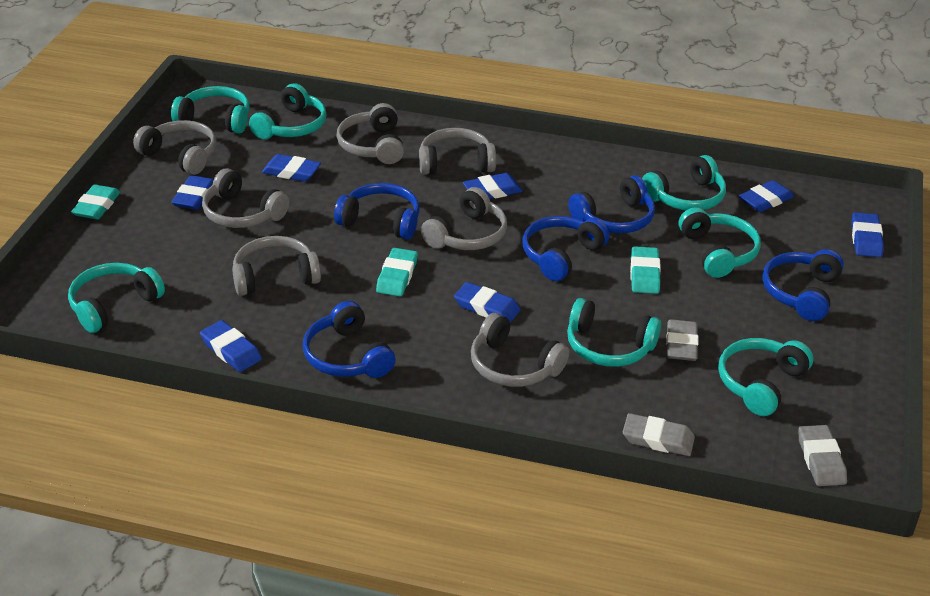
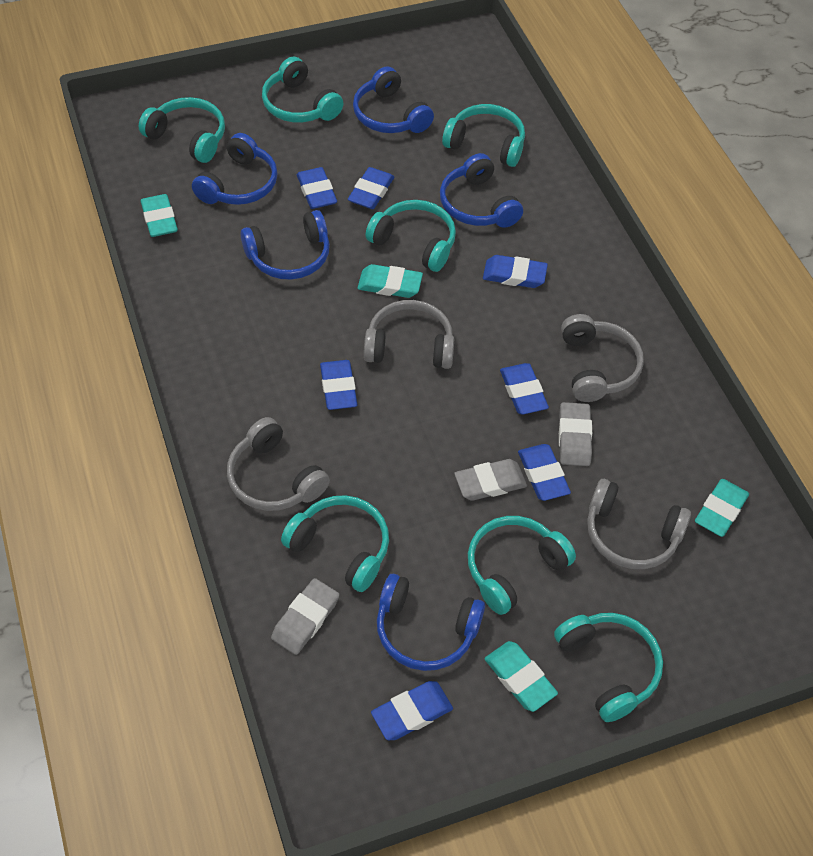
grey headphones: [133,120,217,175] [202,168,290,228] [232,236,321,296] [336,103,404,164] [419,128,496,175] [421,187,507,250] [471,313,569,387] = 7 -> [227,417,330,511] [364,300,454,369] [561,314,644,402] [587,479,691,569] = 4
turquoise eraser: [71,184,120,219] [376,248,418,296] [630,246,661,294] = 3 -> [141,194,178,237] [357,264,423,298] [485,641,558,712] [695,479,749,537] = 4

